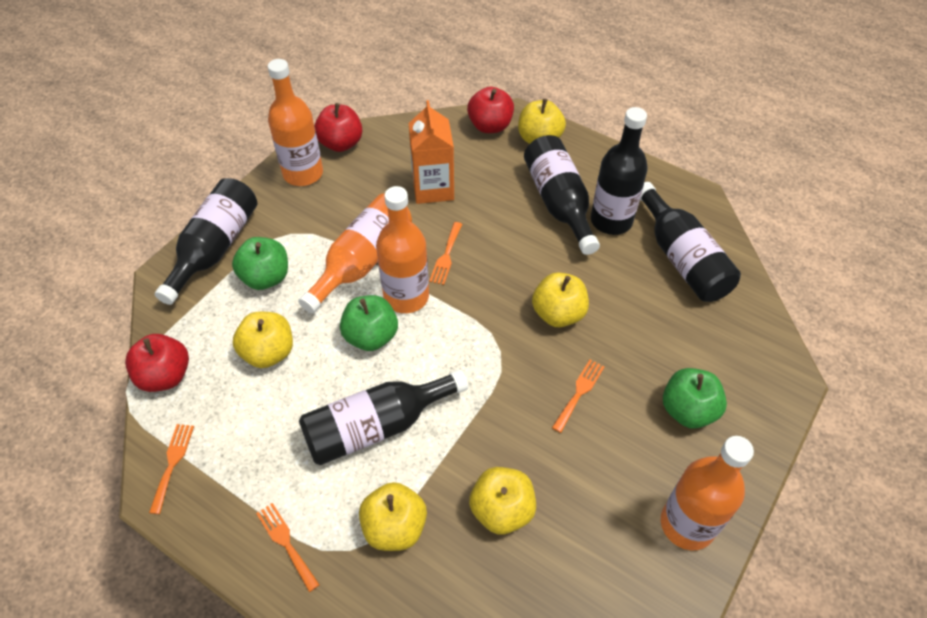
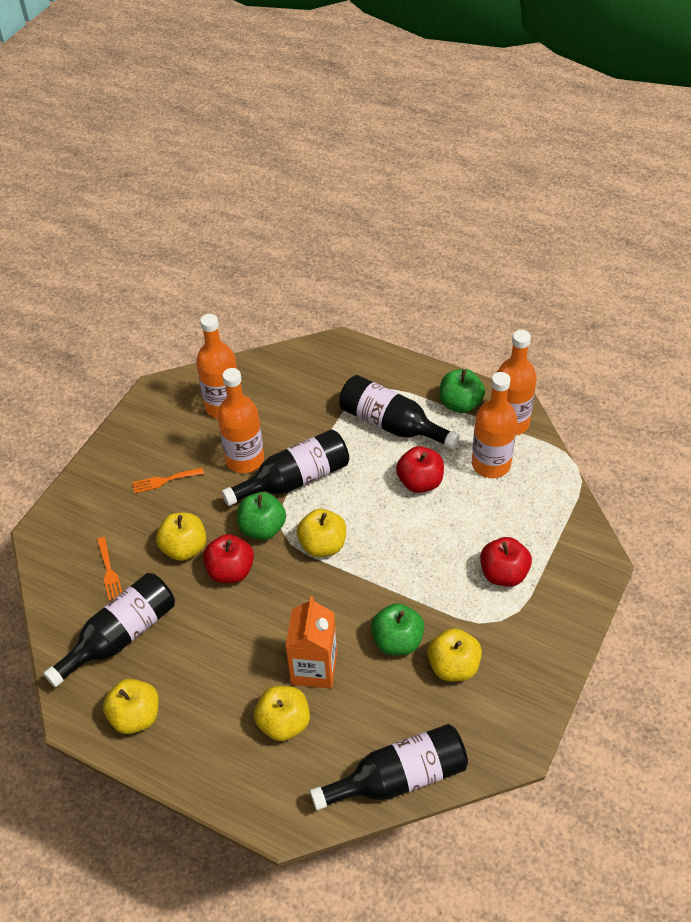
black bottle: [155,178,257,305] [299,369,468,465] [524,135,600,255] [591,107,648,235] [640,182,741,302] = 5 -> [44,573,175,687] [222,429,349,506] [310,724,468,810] [339,375,460,449] = 4
orange fork: [149,424,194,514] [256,503,320,592] [429,222,462,285] [552,360,604,433] = 4 -> [97,537,122,601] [132,468,204,494] = 2

